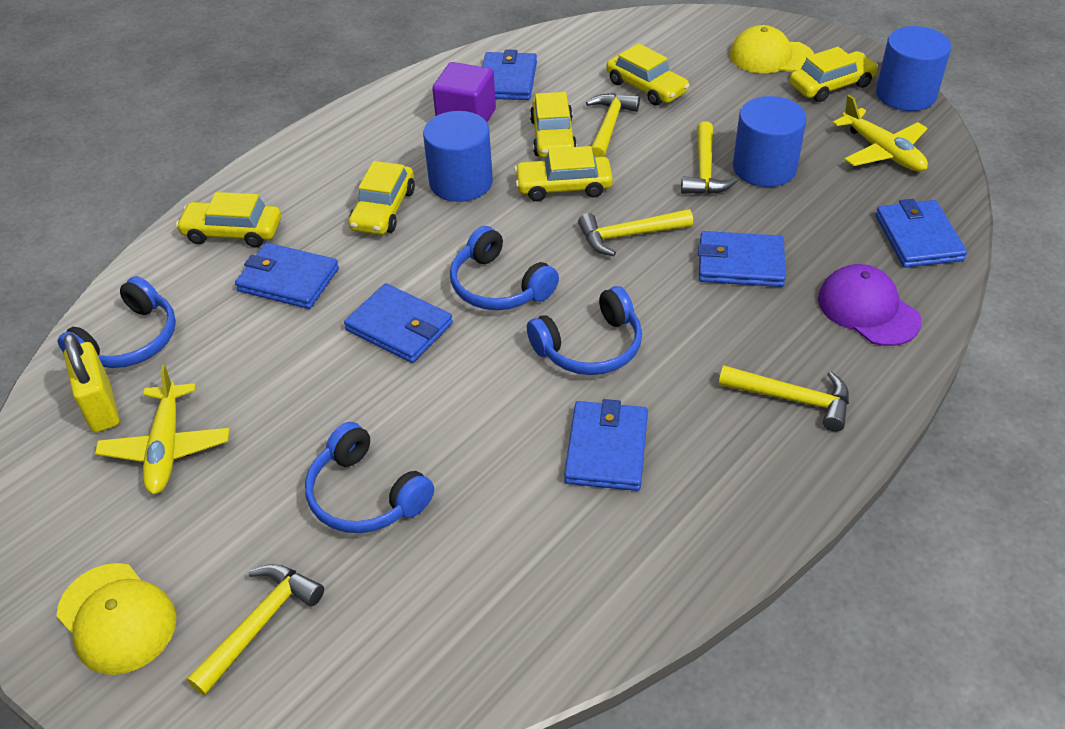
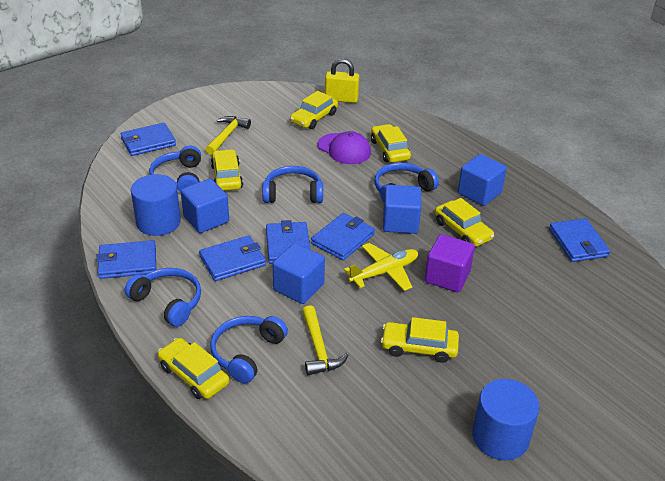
blue cube: none = 0 -> [181,179,229,233] [273,243,325,304] [383,185,421,234] [458,154,507,206] = 4
blue cylinder: [423,111,493,202] [733,96,807,187] [876,26,951,111] = 3 -> [131,174,181,236] [472,379,539,460] = 2
blue headphones: [57,276,176,368] [305,422,434,533] [450,226,559,310] [527,286,642,375] = 4 -> [125,268,201,327] [149,145,201,193] [210,316,288,384] [262,166,323,203] [375,163,439,202] = 5
yellow cap: [56,563,176,675] [730,25,814,73] = 2 -> none = 0
yellow hammer: [187,564,324,696] [578,209,693,256] [586,93,640,157] [681,121,738,194] [719,366,849,432] = 5 -> [205,116,251,155] [302,305,349,375] = 2
yellow plane: [95,365,229,494] [832,95,928,172] = 2 -> [344,243,418,291] = 1

